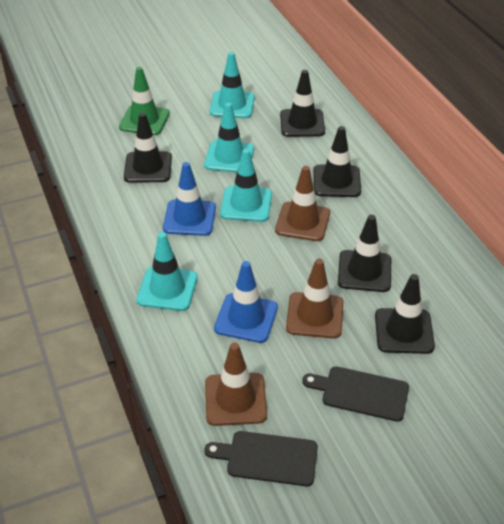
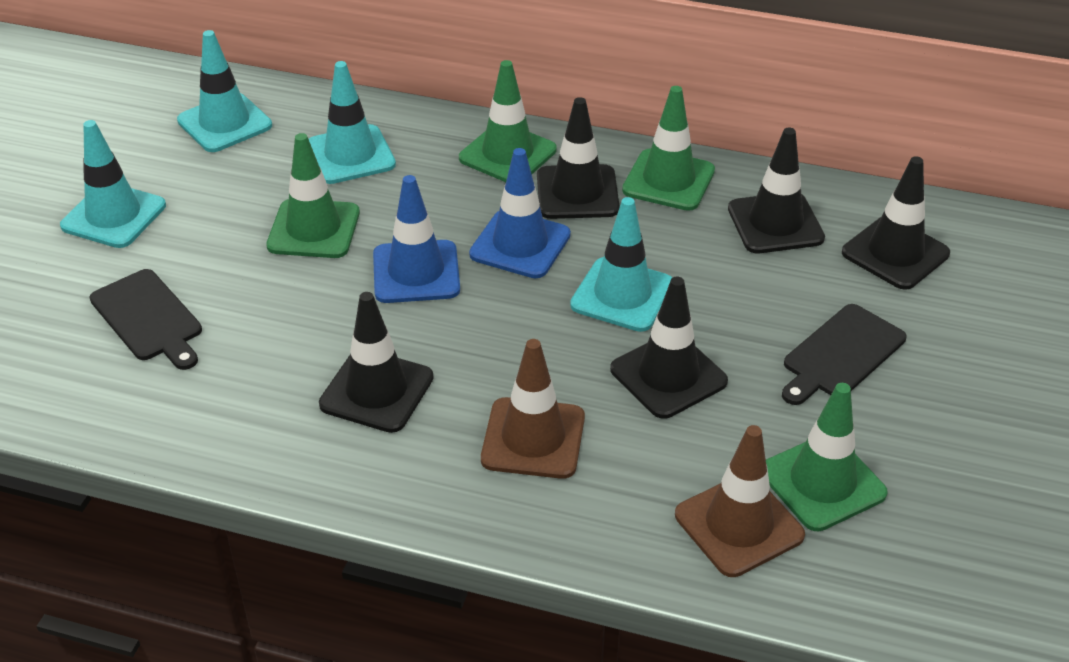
brown traffic cone: [205,342,267,426] [275,166,330,241] [286,259,343,339] = 3 -> [481,339,585,479] [675,425,805,577] = 2
green traffic cone: [119,67,170,135] = 1 -> [266,133,360,258] [459,60,557,182] [622,86,715,211] [766,383,888,531] = 4

